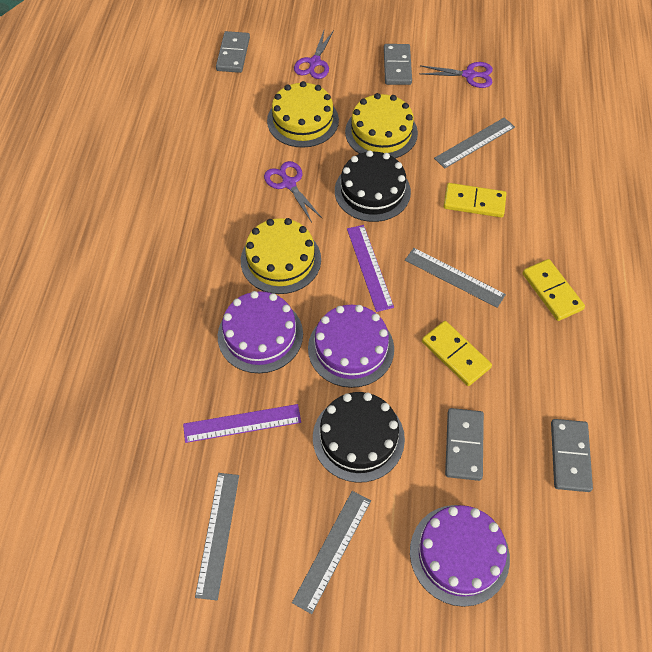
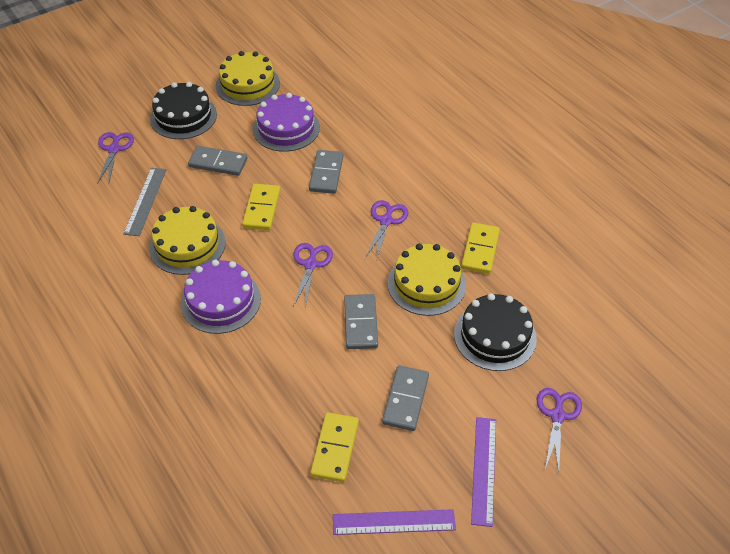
grey ruler: [195,473,239,600] [292,491,371,614] [405,248,506,308] [434,118,515,169] = 4 -> [123,168,166,236] = 1
purple cake: [218,291,303,373] [308,305,394,388] [410,505,510,607] = 3 -> [181,260,261,334] [253,93,320,152] = 2
purple scissors: [264,161,322,222] [294,31,334,79] [420,62,493,88] = 3 -> [97,132,134,184] [293,243,333,309] [365,200,408,259] [537,388,582,473] = 4

